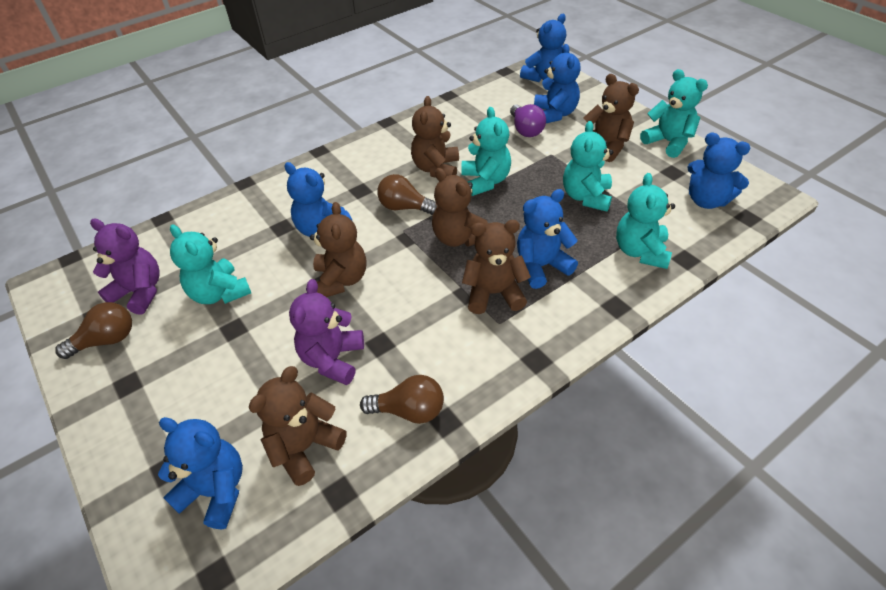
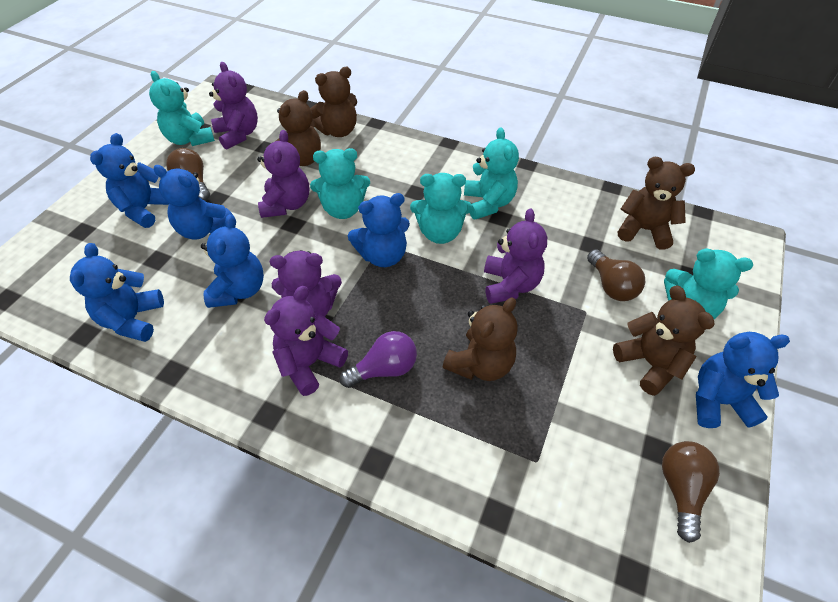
brown teddy bear: [249,366,346,486] [310,202,366,297] [411,96,459,178] [432,168,488,247] [462,220,531,314] [584,74,639,162] = 6 -> [276,90,321,166] [310,67,357,137] [443,297,518,381] [613,285,715,396] [618,157,695,250] = 5
purple teddy bear: [90,218,160,315] [289,279,364,385] = 2 -> [209,62,258,150] [257,130,309,218] [264,286,348,396] [270,250,342,317] [484,208,547,304] = 5

